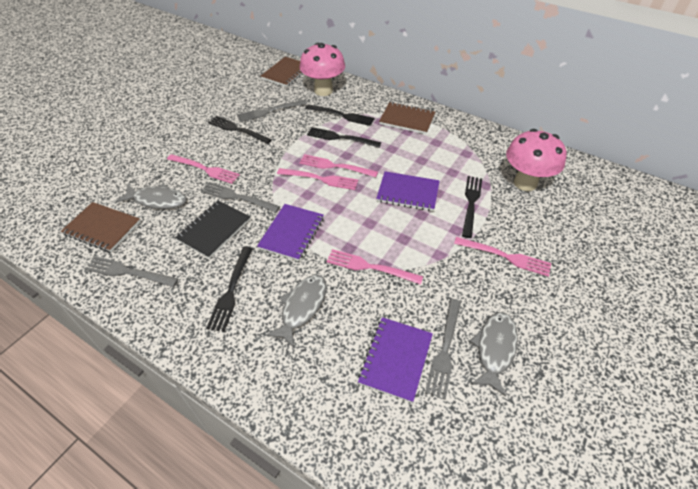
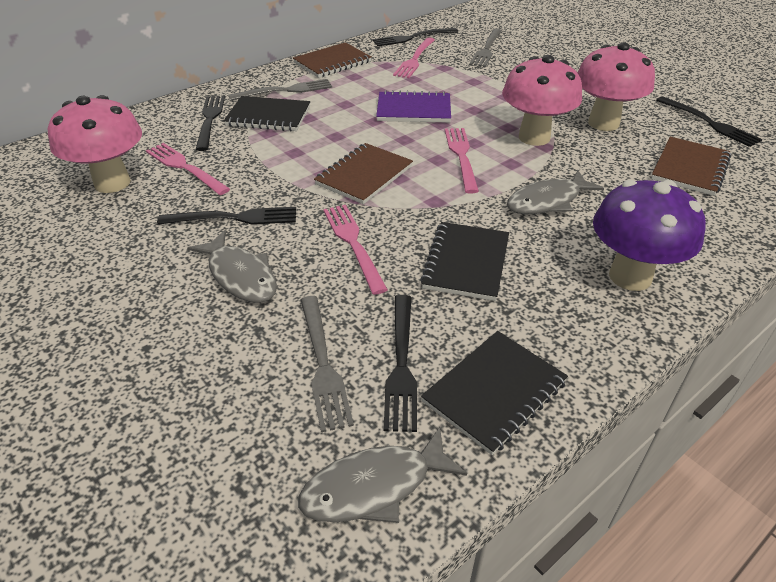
black notebook: [175,200,251,259] = 1 -> [224,96,310,131] [420,222,509,301] [421,331,568,455] = 3
grey fork: [85,256,178,287] [201,182,280,213] [237,100,307,122] [425,299,461,400] = 4 -> [229,79,332,101] [301,296,354,432] [469,28,502,67] = 3
pink fork: [167,154,240,184] [277,168,358,190] [299,154,378,177] [326,249,423,285] [454,237,551,277] = 5 -> [146,143,230,195] [323,205,388,295] [393,38,435,78] [445,128,479,194] = 4
pink mushroom: [300,43,345,96] [506,129,567,191] = 2 -> [48,95,142,193] [502,55,582,146] [578,42,655,131] = 3
purple mushroom: none = 0 -> [593,180,706,291] = 1
purple notebook: [257,204,324,261] [358,317,433,403] [376,171,440,211] = 3 -> [376,90,451,123] = 1

